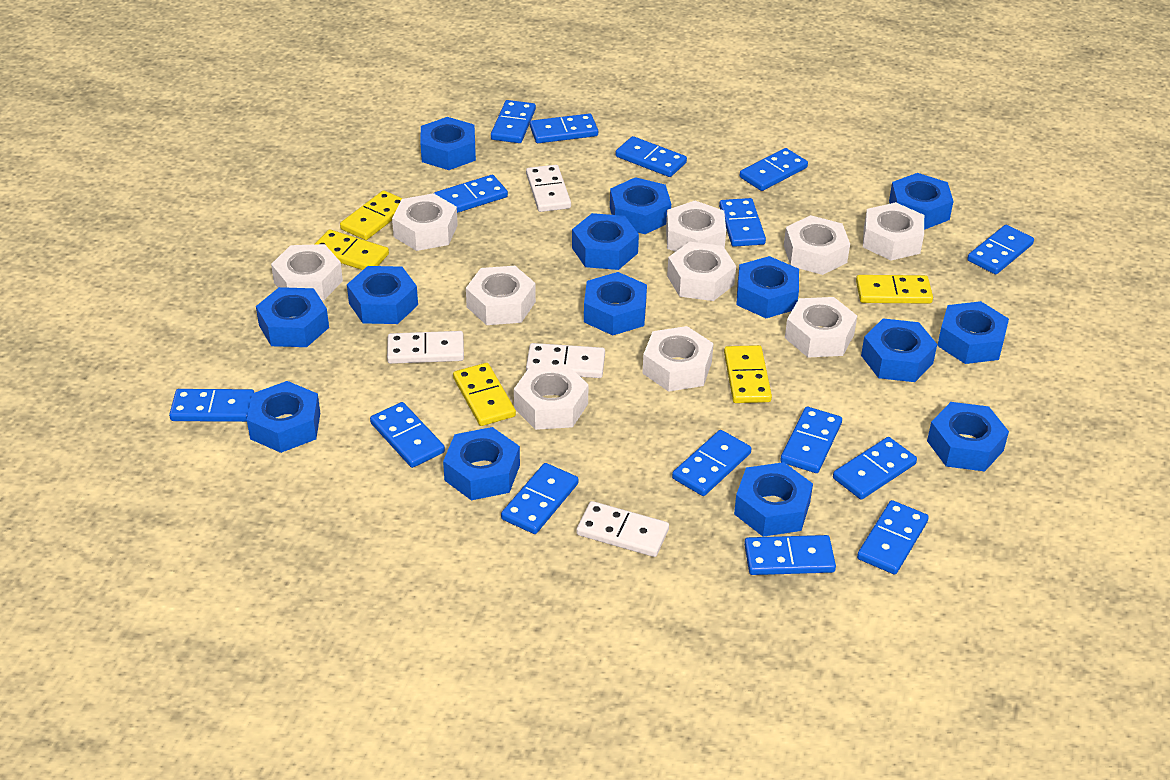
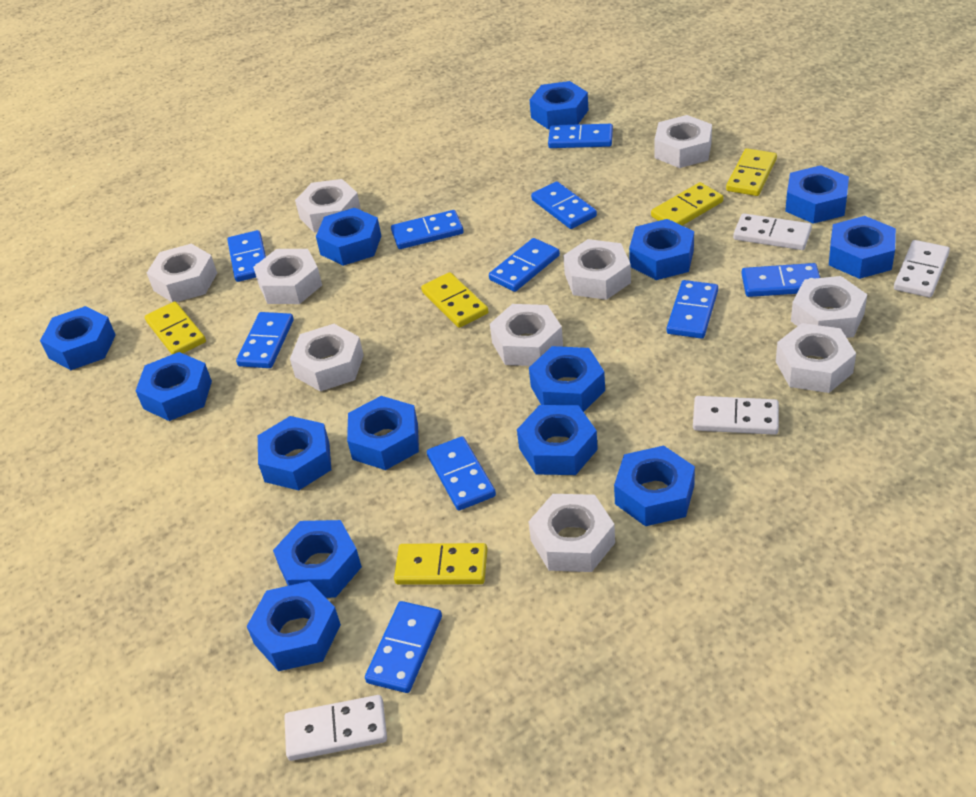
blue domino: [169,389,254,422] [370,402,445,468] [434,175,508,213] [491,100,536,143] [501,463,579,534] [530,113,598,143] [616,136,687,177] [672,430,751,496] [719,198,766,247] [739,148,808,191] [744,535,836,575] [780,407,842,473] [833,437,917,500] [857,500,929,575] [967,225,1034,274] = 15 -> [227,230,266,282] [236,312,294,368] [365,601,442,693] [391,210,464,249] [427,436,496,511] [489,238,560,292] [531,181,597,229] [548,124,613,148] [667,280,718,339] [742,263,820,297] = 10

